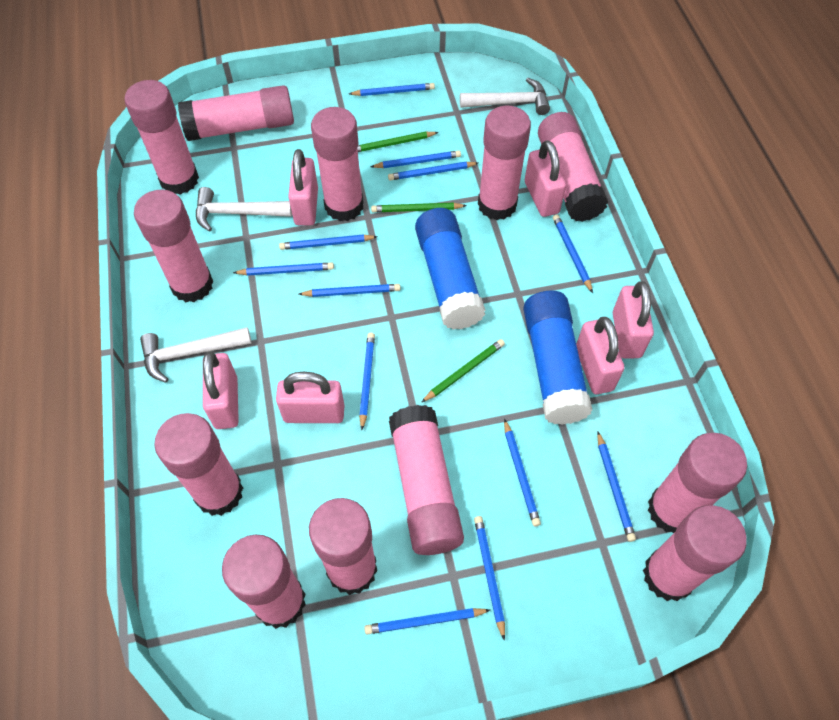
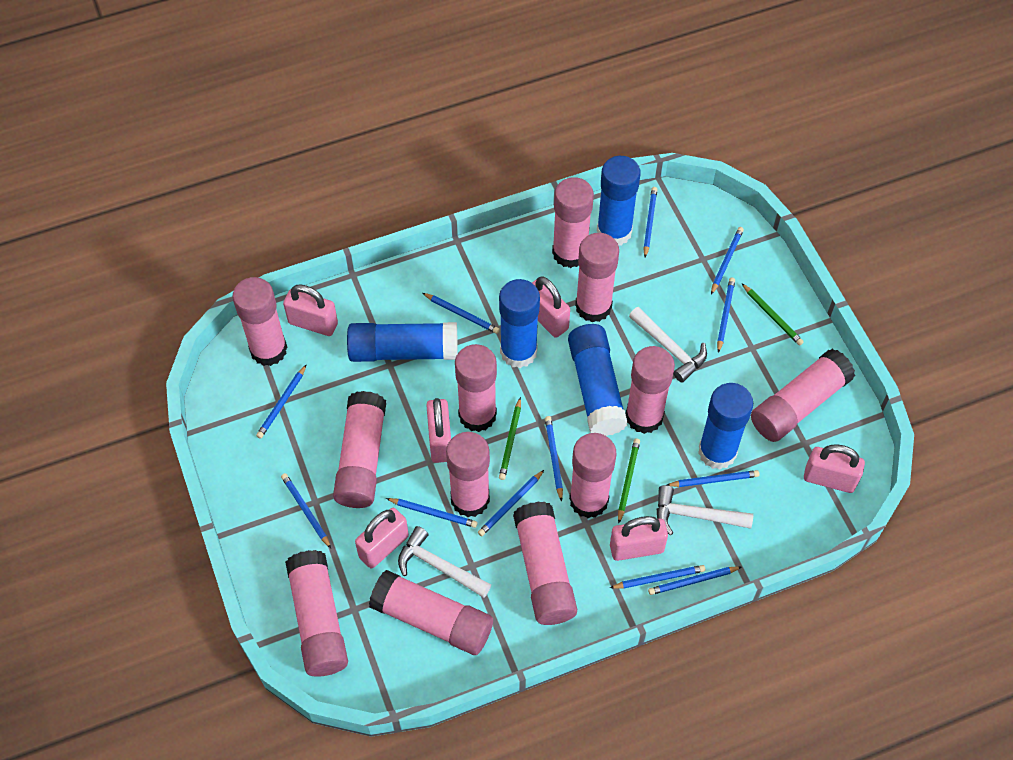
blue glue stick: [415,208,485,329] [523,290,592,425] = 2 -> [347,322,458,362] [499,279,540,368] [568,324,627,436] [597,156,641,246] [698,383,753,470] = 5

